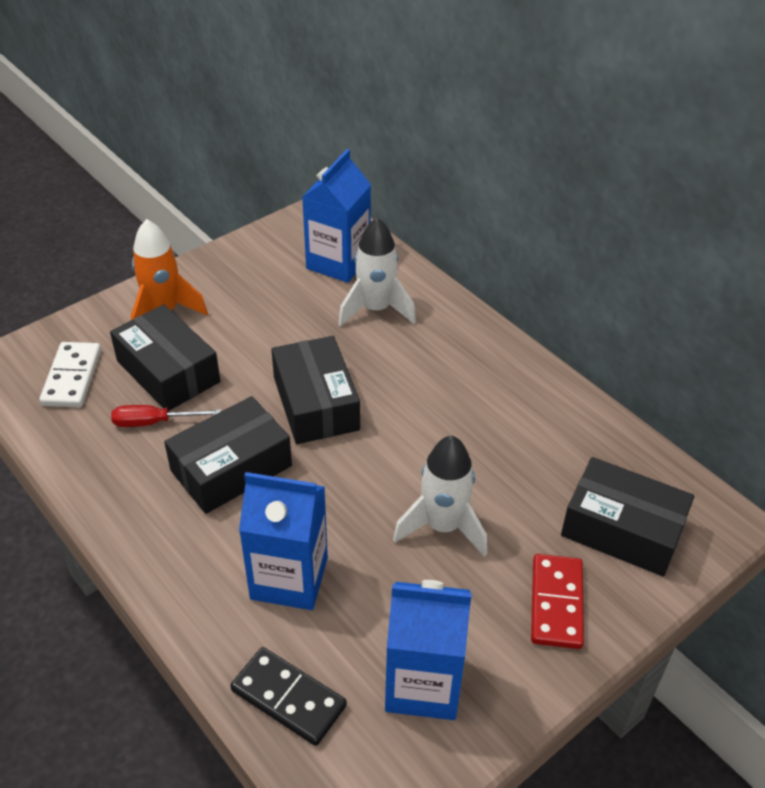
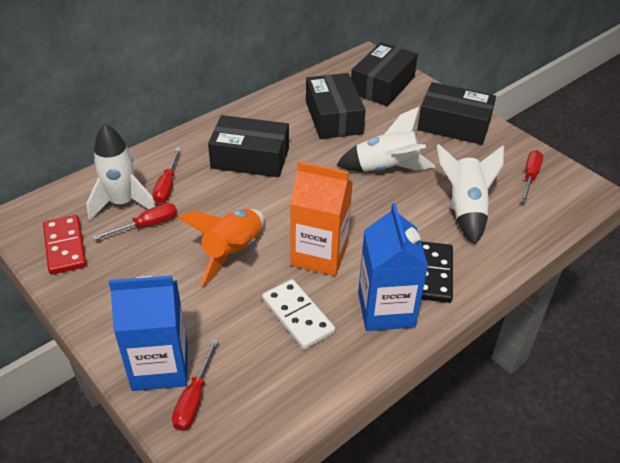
blue carton: [239,472,328,610] [302,149,371,283] [385,580,472,720] = 3 -> [109,275,188,391] [358,203,428,331] = 2
orange carton: none = 0 -> [290,161,353,276] = 1
red screwdriver: [111,405,222,427] = 1 -> [92,203,177,240] [153,148,181,204] [172,339,218,431] [521,150,543,203] = 4
white rocket: [338,218,416,327] [393,436,487,557] = 2 -> [87,124,155,220] [337,107,435,172] [437,144,504,245] = 3

